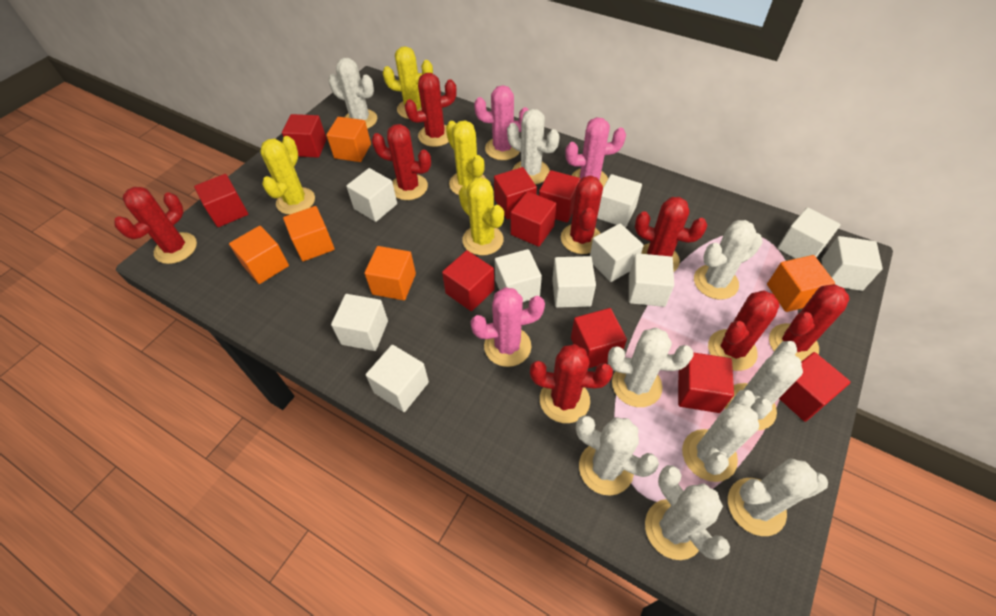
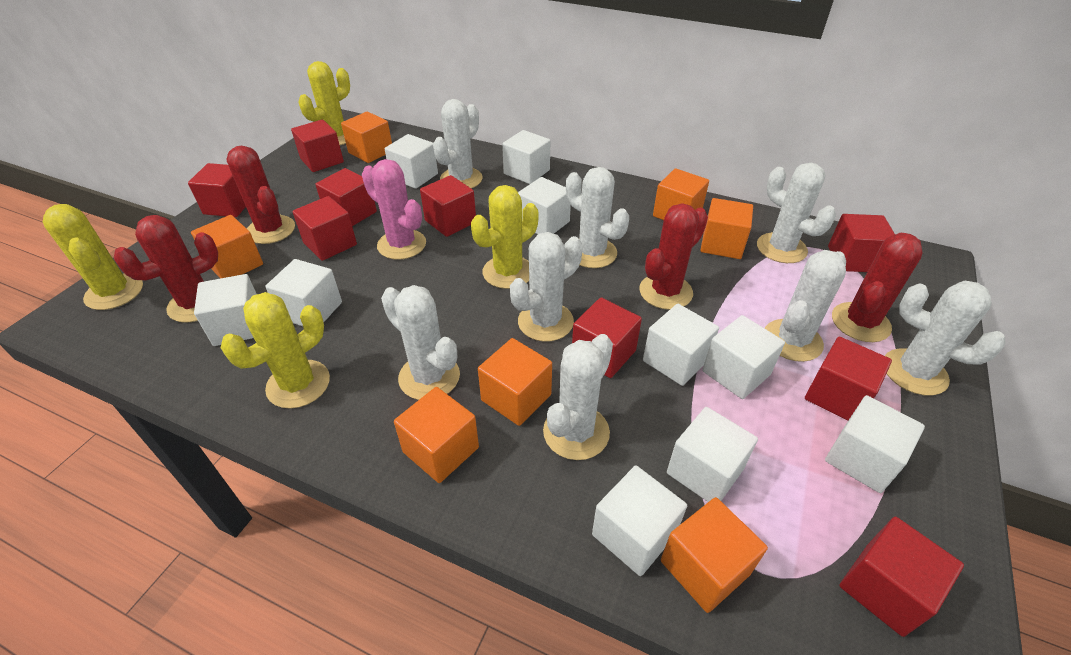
orange cube: [229,226,289,284] [283,206,335,261] [326,117,371,162] [364,246,416,300] [767,255,835,312] = 5 -> [191,215,263,279] [341,111,392,163] [394,387,479,483] [478,338,552,426] [653,168,709,220] [661,497,768,613] [701,198,753,259] = 7
pink cactus: [470,287,545,367] [474,85,528,160] [565,117,626,187] = 3 -> [362,159,426,260] = 1
red cactus: [114,187,197,264] [372,124,431,200] [405,73,457,147] [530,344,613,423] [561,175,603,254] [635,197,707,271] [708,291,780,371] [769,284,850,361] = 8 -> [114,215,218,323] [226,146,295,244] [639,204,708,310] [832,233,922,342] = 4
white cactus: [328,58,377,129] [507,109,560,185] [576,415,659,496] [608,328,694,407] [645,465,730,560] [682,390,759,482] [694,220,763,300] [725,341,803,430] [728,458,828,536] = 9 -> [381,285,460,400] [433,99,483,188] [510,232,583,342] [543,334,613,460] [566,167,629,268] [757,163,836,263] [765,250,846,362] [885,281,1005,396] = 8

